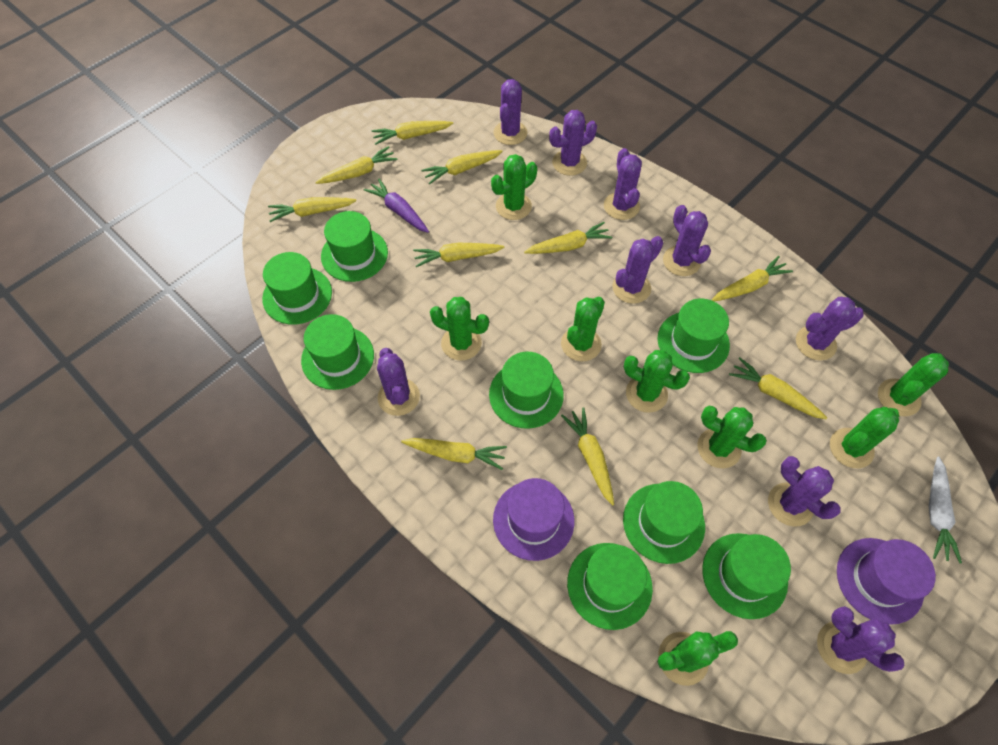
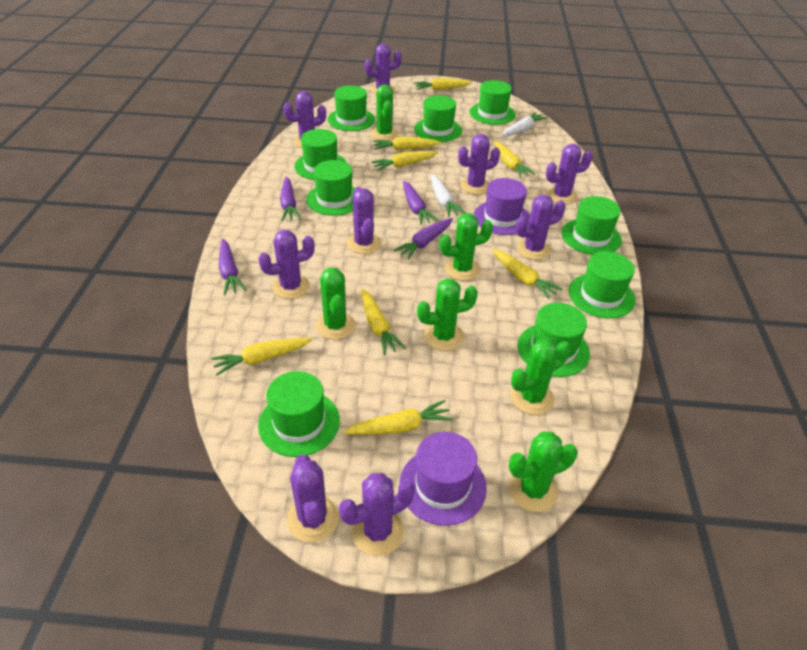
green cactus: [430,297,489,361] [491,154,537,220] [561,297,605,362] [624,350,690,413] [658,631,738,686] [697,406,767,468] [830,407,899,468] [878,353,949,416] = 8 -> [316,267,355,340] [371,84,398,141] [417,278,478,351] [440,213,493,281] [508,432,578,512] [510,339,571,415] = 6
green hat: [262,252,332,324] [301,314,374,390] [321,211,388,282] [489,351,564,429] [567,543,653,630] [623,481,705,564] [657,298,730,373] [702,533,791,619] = 8 -> [258,371,340,457] [294,129,347,180] [306,160,355,216] [328,86,375,131] [414,95,462,142] [469,80,516,125] [517,303,590,377] [562,196,622,255] [569,252,635,318] = 9
purple carrot: [363,179,429,233] = 1 -> [219,239,246,295] [280,177,301,221] [393,218,453,260] [403,181,438,225] = 4
white carrot: [929,456,962,564] = 1 -> [431,174,465,217] [501,112,548,136] = 2
yellow carrot: [268,197,356,222] [315,146,397,184] [372,121,453,145] [401,438,507,470] [413,243,505,267] [421,150,503,185] [524,222,612,254] [561,407,614,506] [712,256,793,301] [729,357,827,419] = 10 -> [211,338,312,376] [343,400,453,435] [361,289,406,355] [371,151,438,171] [373,137,441,151] [414,78,472,91] [492,249,563,299] [494,141,535,178] = 8

